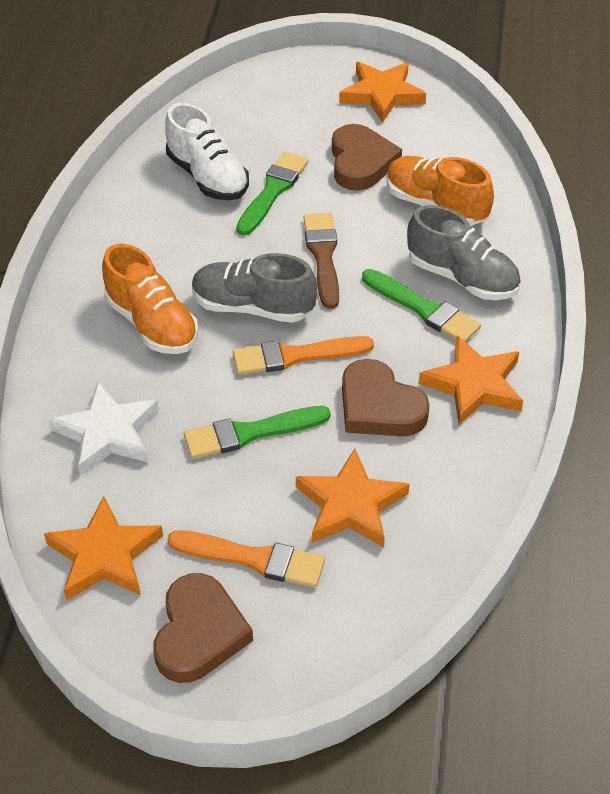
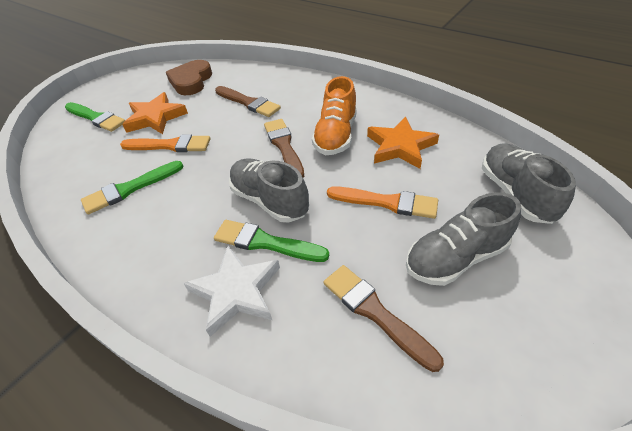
brown brush: [303,213,339,309] = 1 -> [215,86,281,117] [264,119,304,177] [324,265,444,372] = 3
brown heart: [153,573,253,683] [332,124,402,191] [342,359,430,437] = 3 -> [166,60,212,95] = 1
grey shoe: [192,253,317,323] [407,205,521,300] = 2 -> [229,158,309,222] [406,192,521,286] [482,143,576,224] = 3
orange shoe: [102,244,198,354] [387,156,494,226] = 2 -> [312,76,357,155] = 1
orange star: [44,496,163,601] [296,449,409,548] [339,62,426,123] [419,336,523,425] = 4 -> [122,92,188,134] [367,116,439,169] = 2
white shoe: [165,103,249,200] = 1 -> none = 0

